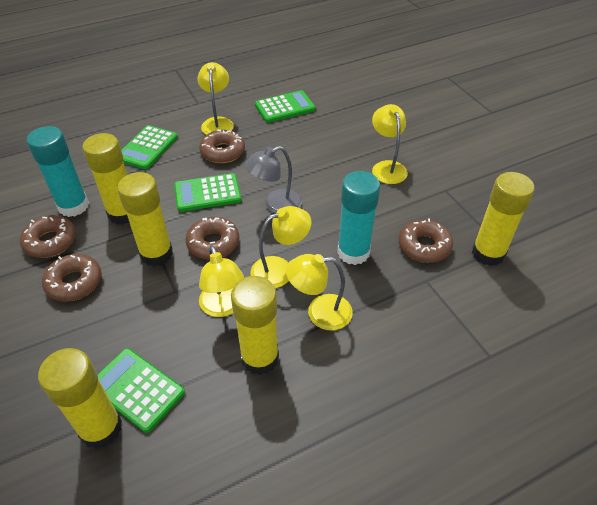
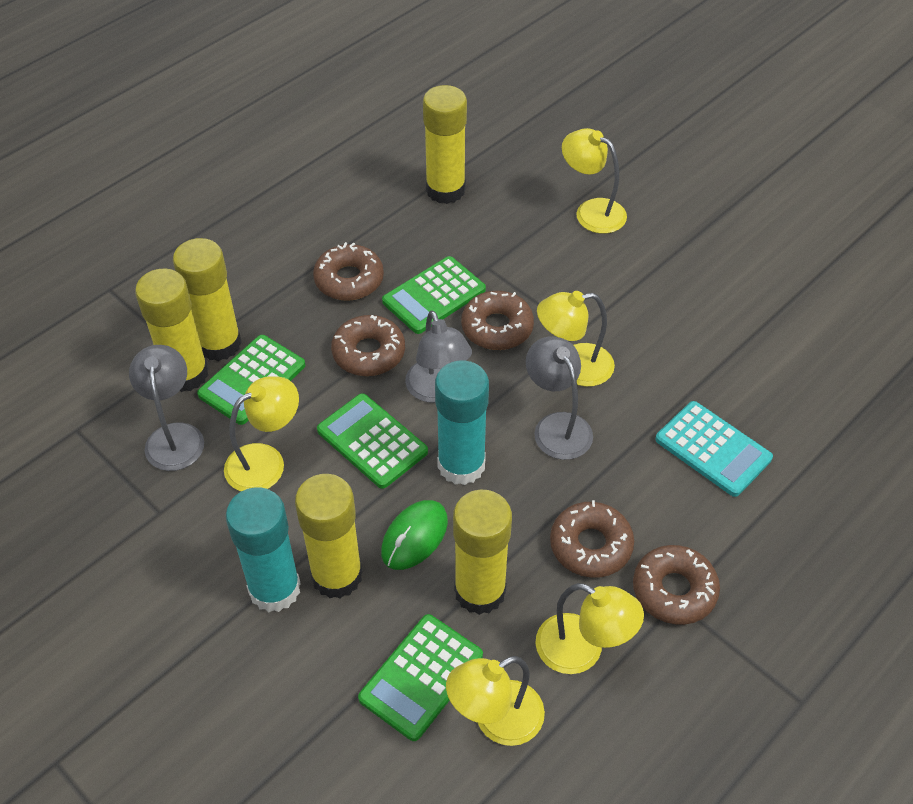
green mouse: none = 0 -> [381,500,448,570] = 1
grey lamp: [245,146,302,214] = 1 -> [129,345,204,471] [405,310,472,403] [526,337,593,460] = 3
turquoise calculator: none = 0 -> [655,401,773,497] = 1

